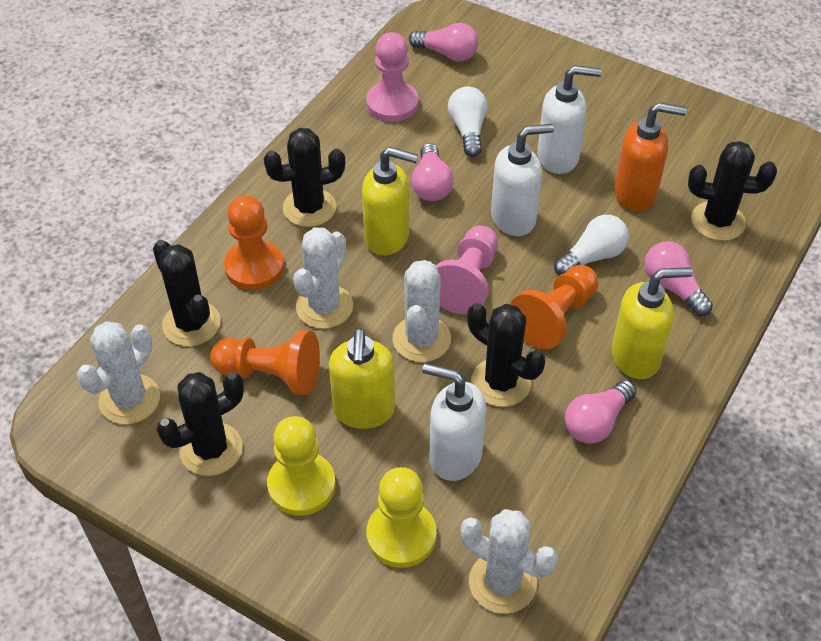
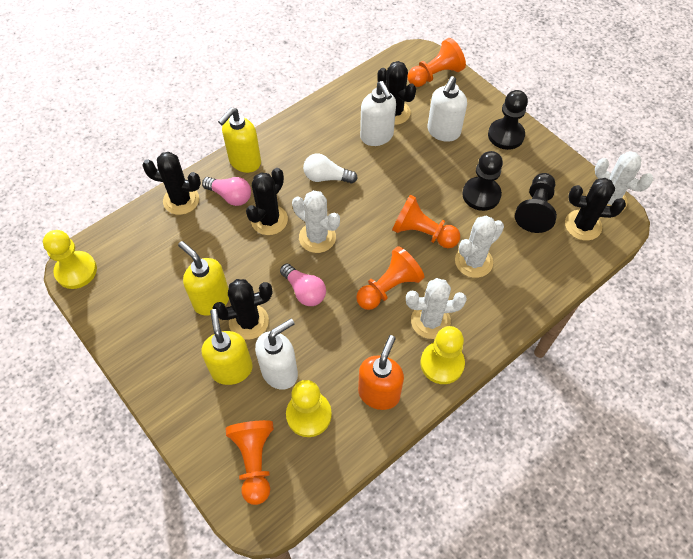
black pawn: none = 0 -> [462,151,503,211] [488,90,528,150] [515,173,557,233] = 3
orange pawn: [210,330,320,395] [224,195,284,290] [510,265,598,349] = 3 -> [225,420,274,505] [356,246,424,310] [392,195,460,248] [408,38,466,87] = 4
pink light bulb: [409,23,478,62] [411,143,454,201] [565,380,636,444] [645,241,713,316] = 4 -> [202,177,251,206] [280,263,326,306] = 2
pink pawn: [366,32,419,122] [436,226,498,314] = 2 -> none = 0
white light bulb: [448,86,488,157] [554,215,629,275] = 2 -> [303,153,358,183] = 1
yellow pawn: [267,416,336,516] [366,467,436,568] = 2 -> [43,230,97,289] [286,380,332,437] [421,326,465,384] = 3

